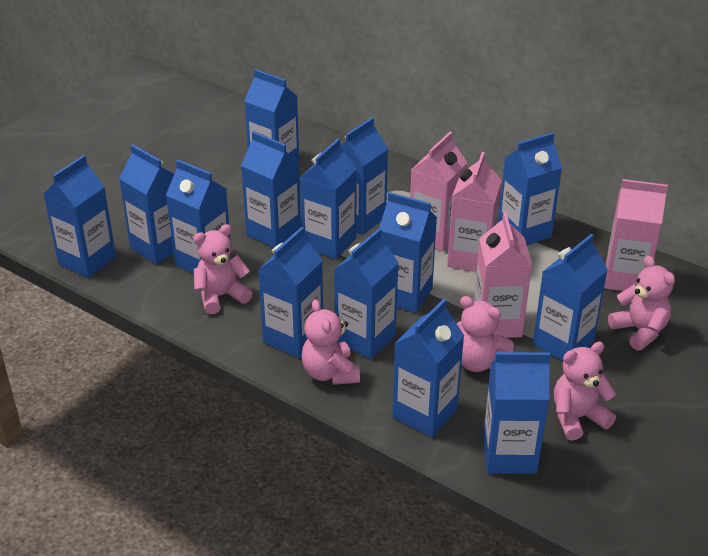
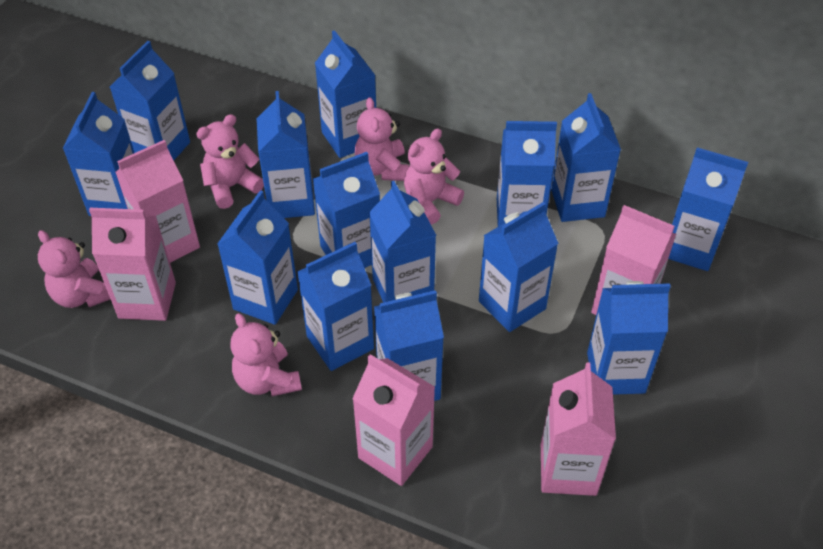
pink carton: [410,132,467,252] [447,152,502,272] [474,212,532,338] [604,179,668,291] = 4 -> [89,208,176,321] [115,140,200,263] [352,354,435,486] [541,362,616,496] [591,205,676,315] = 5

